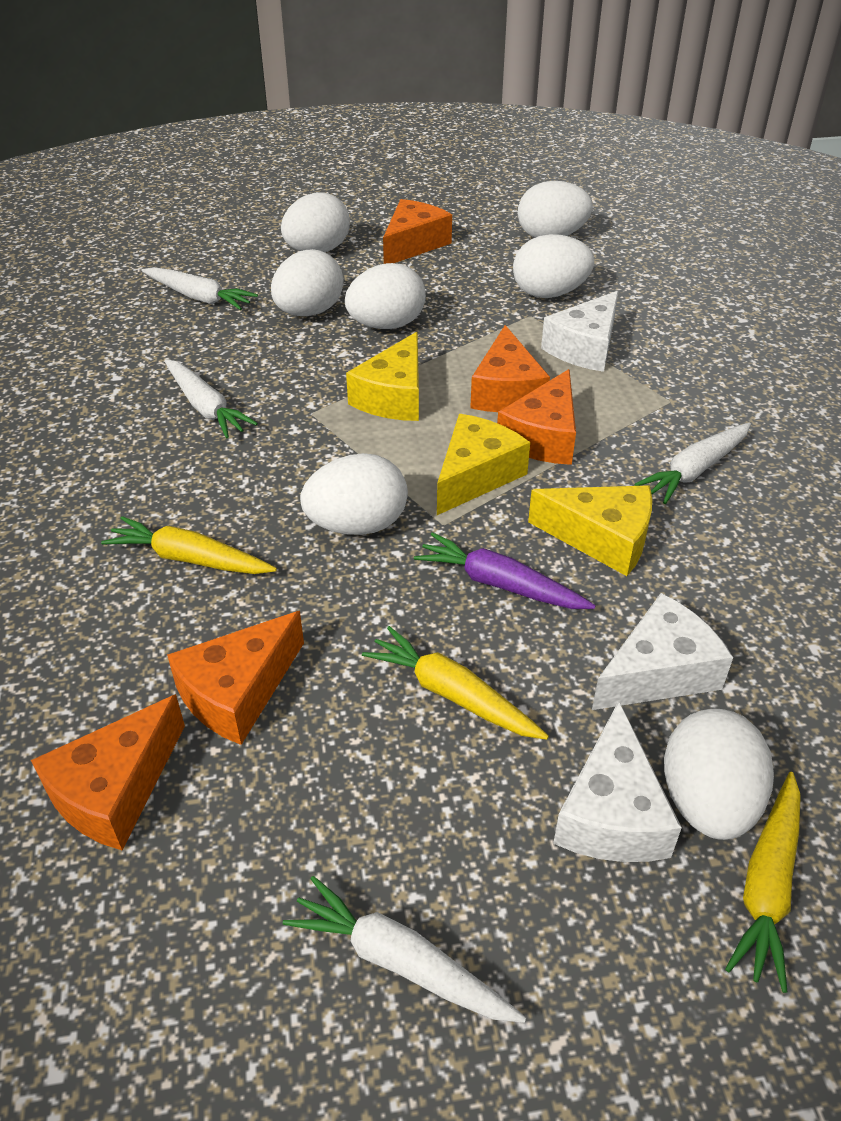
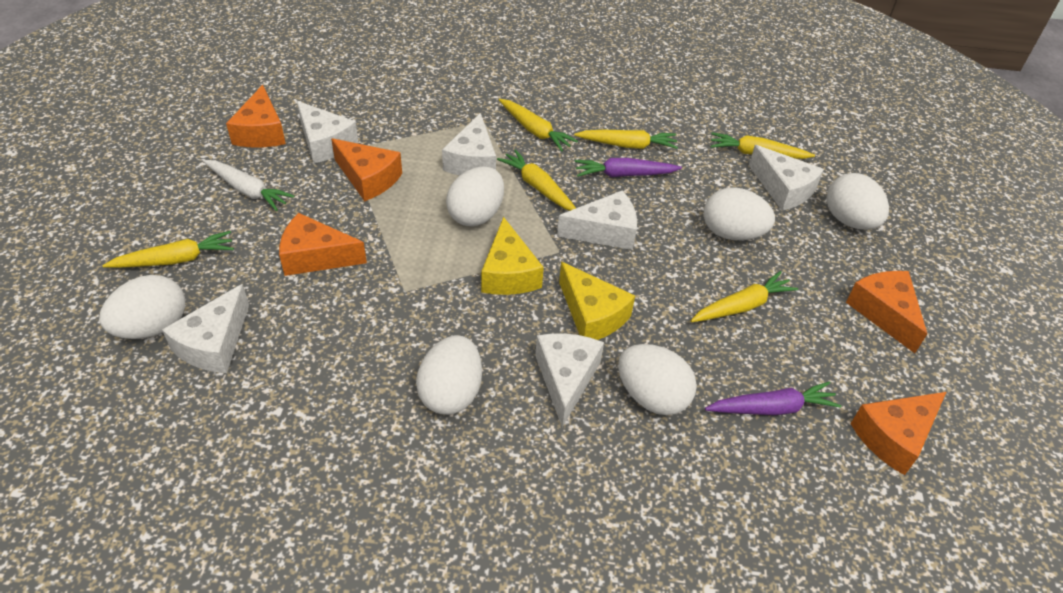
purple carrot: [414,532,596,609] = 1 -> [575,158,682,177] [705,382,842,416] = 2
white carrot: [142,267,258,310] [164,359,258,438] [283,876,526,1023] [634,422,751,504] = 4 -> [203,160,295,211] = 1
white cheese: [541,291,619,372] [553,701,682,862] [592,593,733,710] = 3 -> [162,284,249,373] [297,101,358,163] [442,113,496,175] [535,333,604,427] [557,191,637,250] [749,145,824,210] = 6
white egg: [271,249,343,316] [281,192,350,252] [300,453,408,535] [345,263,426,329] [513,234,594,298] [518,181,593,238] [664,709,774,840] = 7 -> [99,275,185,339] [416,335,482,415] [446,167,504,227] [618,344,697,415] [704,187,775,240] [827,173,889,230] = 6
yellow carrot: [101,516,277,574] [362,626,549,740] [725,772,801,993] = 3 -> [103,231,234,268] [497,149,576,211] [499,99,578,151] [574,130,678,149] [690,271,798,322] [711,132,815,159] = 6
yellow cheese: [346,332,419,421] [437,414,530,515] [528,485,652,576] = 3 -> [481,217,544,295] [559,262,635,340] = 2

